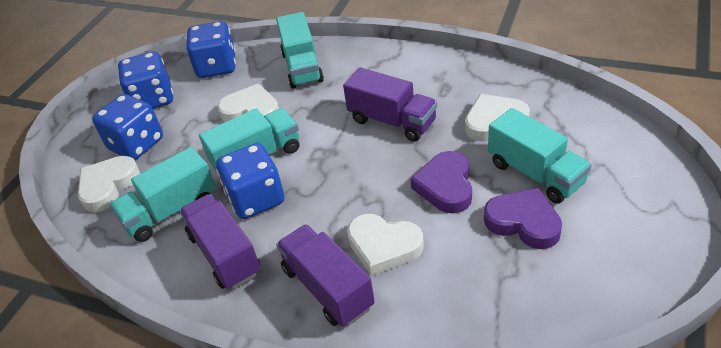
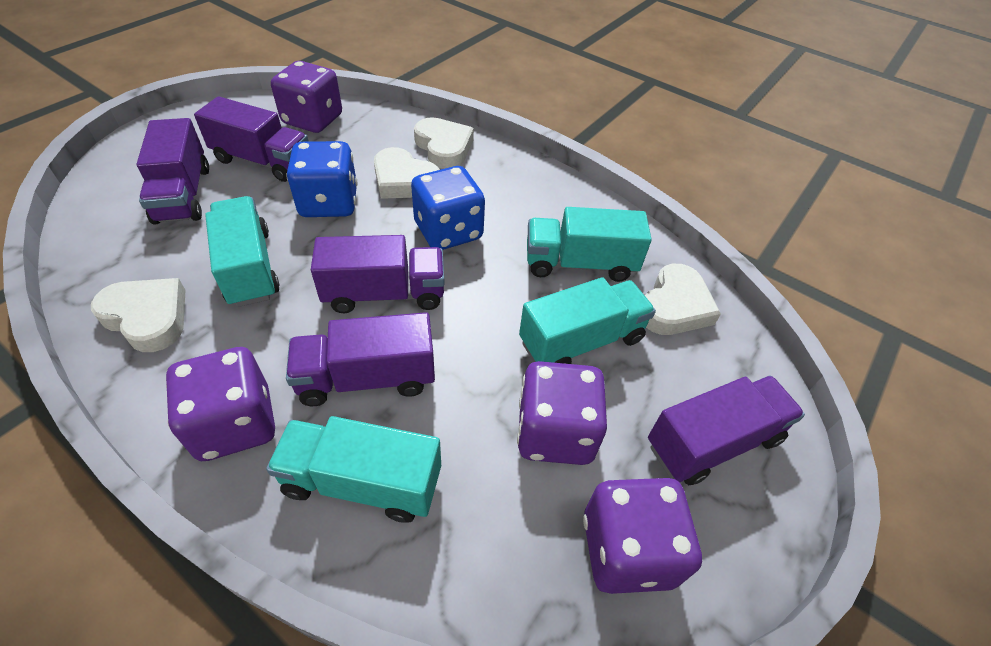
blue dice: [92,94,163,160] [118,52,173,109] [186,21,236,78] [216,143,284,219] = 4 -> [286,141,357,217] [411,166,485,250] = 2
purple dice: none = 0 -> [166,347,275,461] [271,61,342,133] [517,361,607,465] [583,478,702,594] = 4
purple heart: [410,151,472,214] [484,188,562,249] = 2 -> none = 0
purple truck: [179,194,261,289] [276,224,375,326] [343,68,437,142] = 3 -> [137,118,209,225] [194,96,309,182] [286,312,435,406] [311,235,445,313] [648,375,805,485] = 5

